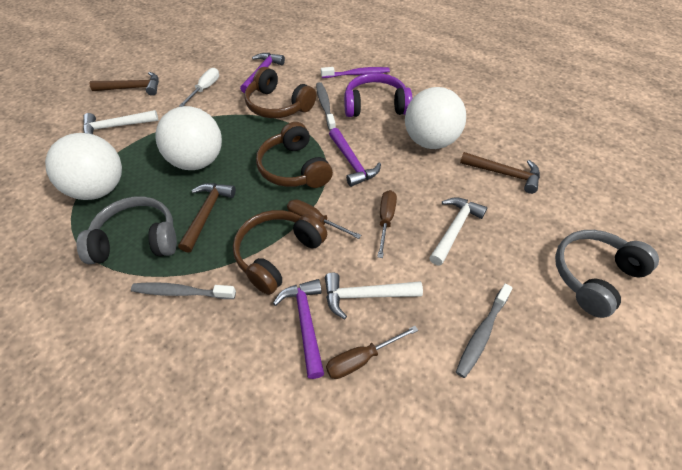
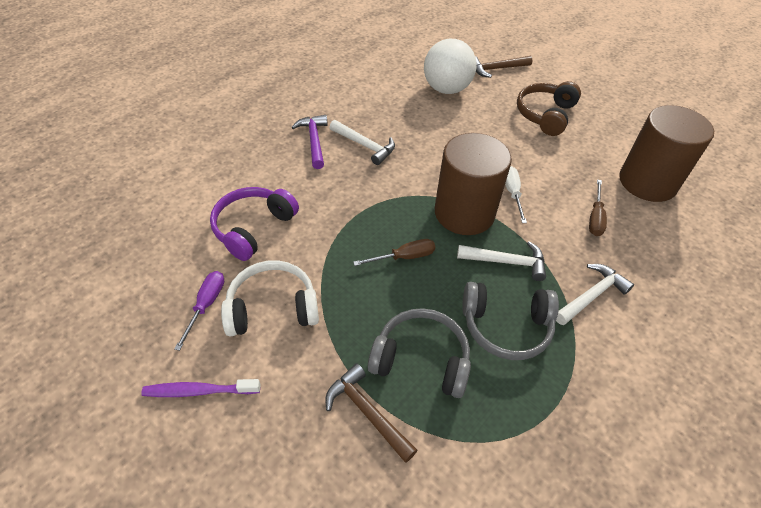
brown cylinder: none = 0 -> [435,133,512,235] [619,105,714,202] = 2
brown hammer: [90,72,159,96] [178,183,236,253] [460,152,540,194] = 3 -> [326,363,418,463] [475,56,533,78] = 2
brown headphones: [233,210,327,295] [244,67,316,118] [256,122,333,188] = 3 -> [517,81,581,136] = 1
brown screwdriver: [287,199,361,239] [326,326,418,379] [378,190,397,258] = 3 -> [353,239,435,266] [589,179,607,236] = 2
grey toothbrush: [131,282,236,299] [316,82,336,131] [456,284,513,378] = 3 -> none = 0
purple hammer: [240,53,285,94] [273,279,324,379] [329,128,381,187] = 3 -> [291,115,328,169] = 1
purple screwdriver: none = 0 -> [174,271,224,351] = 1
white ball: [45,133,122,200] [155,106,222,170] [405,87,466,149] = 3 -> [424,39,477,94] = 1
white headphones: none = 0 -> [221,260,319,336] = 1

